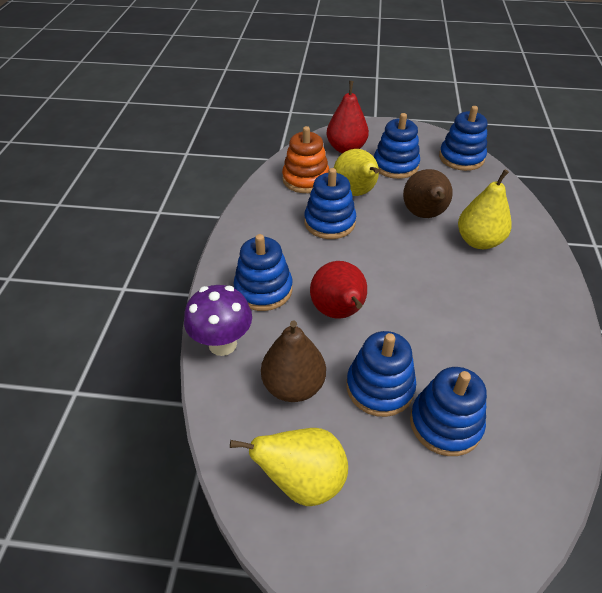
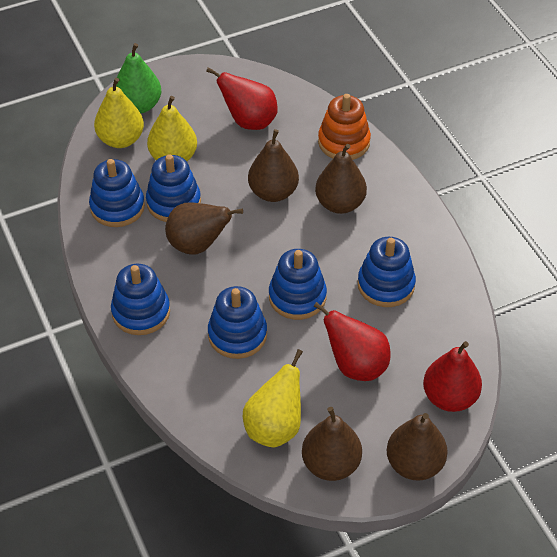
brown pear: [261,320,326,402] [403,169,453,218] = 2 -> [165,202,243,255] [248,129,299,202] [302,407,362,481] [315,144,367,214] [387,413,448,481] = 5
green pear: none = 0 -> [116,43,161,113] = 1
purple mushroom: [184,285,252,356] = 1 -> none = 0
red pear: [310,261,367,319] [327,81,369,153] = 2 -> [206,67,278,130] [313,302,390,381] [423,341,482,412] = 3

